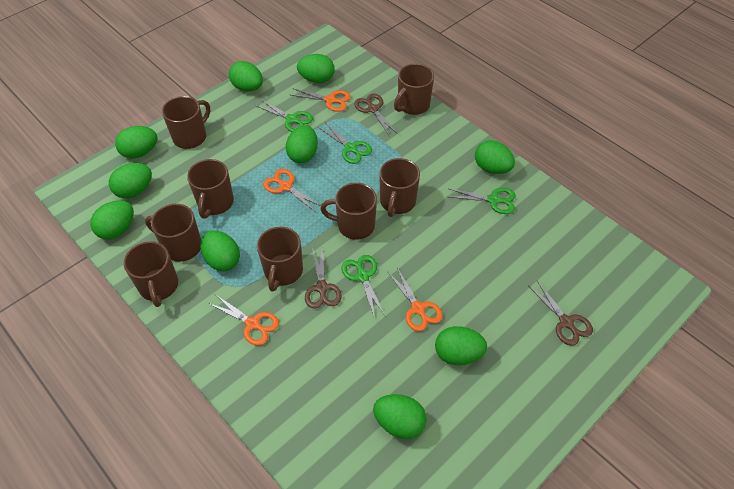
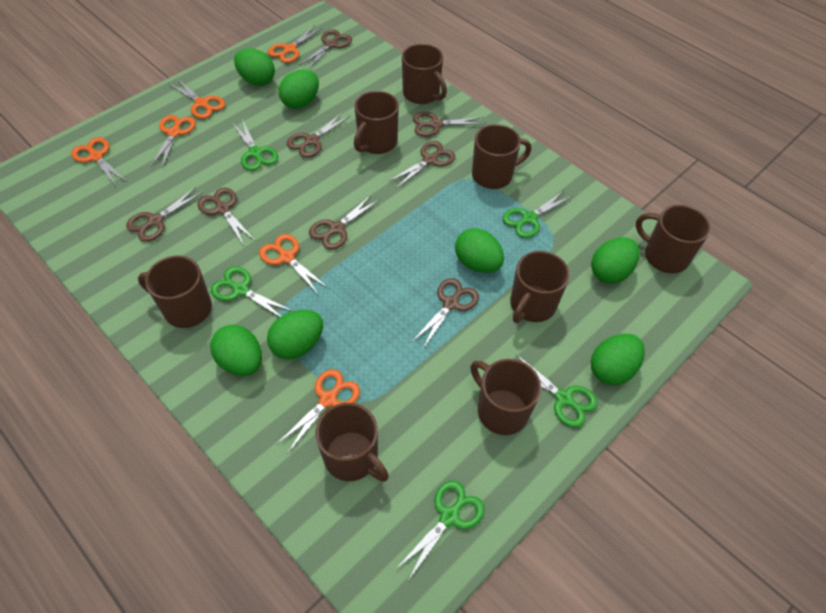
brown scissors: [305,246,342,309] [354,94,398,136] [529,281,593,346] = 3 -> [126,187,203,242] [197,187,255,245] [287,112,350,158] [300,29,352,69] [309,195,379,250] [388,141,455,189] [411,278,479,349] [413,112,486,137] = 8
green egg: [90,201,134,240] [109,163,152,198] [115,126,157,159] [201,230,240,271] [229,61,263,91] [286,125,318,163] [297,54,335,83] [373,394,427,439] [435,326,487,365] [475,140,515,174] = 10 -> [210,325,262,376] [234,48,275,86] [267,310,323,360] [279,70,319,109] [455,228,504,273] [591,237,640,284] [591,334,645,385] = 7
green scissors: [255,100,313,132] [318,122,372,164] [341,255,386,318] [449,188,516,214] = 4 -> [210,266,292,317] [232,119,278,171] [395,481,485,581] [502,190,573,238] [516,355,598,428] = 5
orange scissors: [208,295,279,346] [263,169,321,211] [291,88,351,112] [387,268,443,331] = 4 -> [71,137,127,186] [151,115,196,169] [168,78,225,119] [259,234,328,294] [268,25,322,63] [276,369,360,454] = 6

